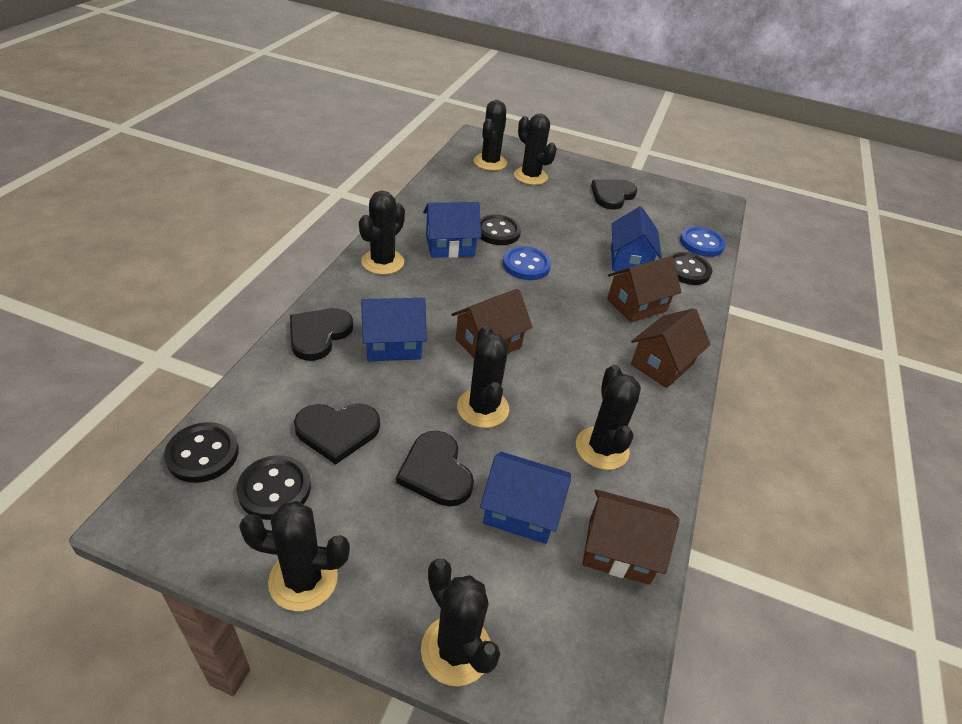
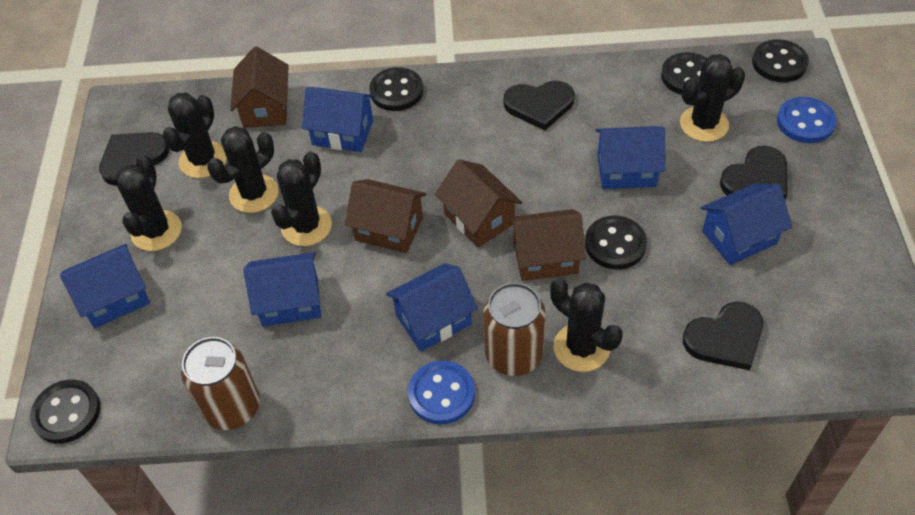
black button: [164,422,239,483] [237,455,311,520] [480,214,521,245] [668,252,712,285] = 4 -> [30,379,100,444] [369,67,423,111] [585,216,647,269] [661,52,708,95] [752,39,809,82] = 5
black cactus: [239,501,350,611] [359,191,405,275] [421,559,500,686] [457,326,509,428] [474,100,507,171] [514,114,557,185] [576,365,641,470] = 7 -> [116,155,182,251] [162,93,227,178] [207,126,278,213] [271,151,332,246] [550,279,623,372] [680,54,745,142] = 6
blue house: [361,298,427,361] [423,202,481,258] [480,452,571,544] [611,206,662,273] = 4 -> [60,244,150,328] [243,252,321,327] [302,87,375,152] [386,263,478,352] [595,126,665,189] [700,184,792,265] = 6
brown can: none = 0 -> [181,337,260,430] [484,283,546,376] = 2

